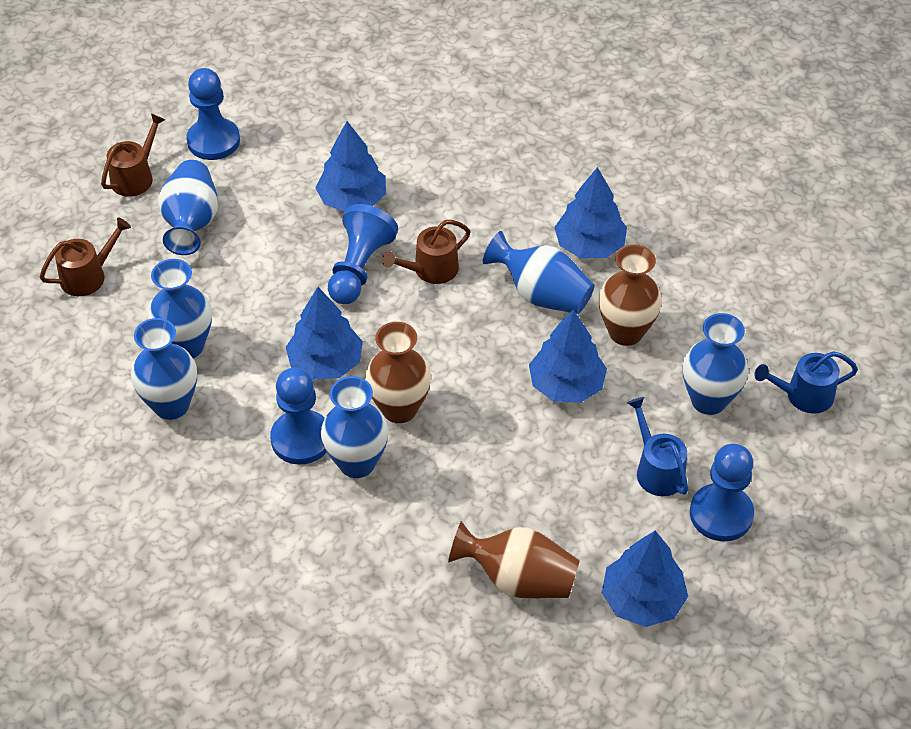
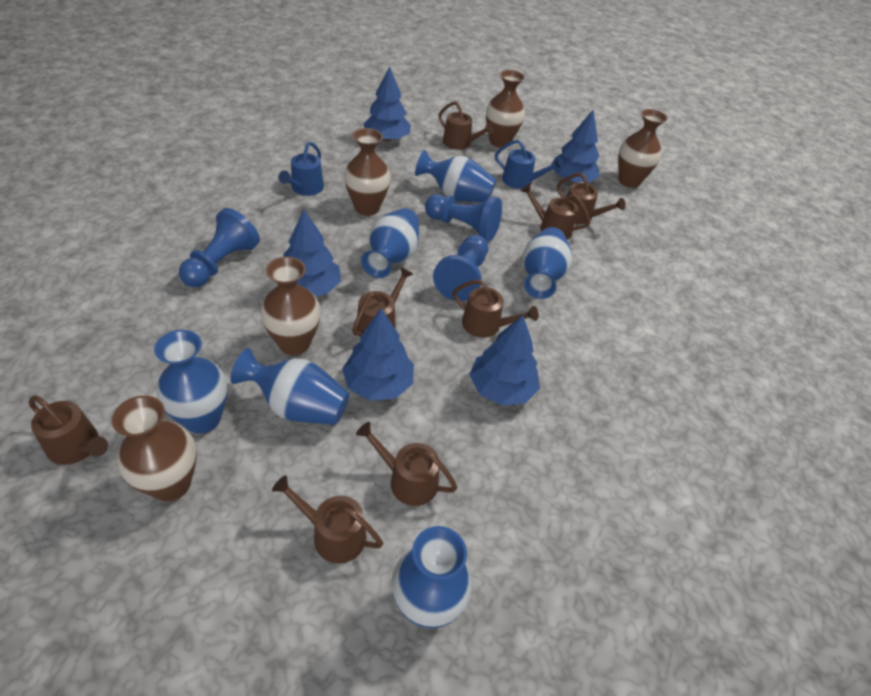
blue pawn: [186,68,240,160] [270,368,327,465] [328,204,398,304] [690,444,754,541] = 4 -> [179,208,260,287] [425,194,502,241] [433,235,488,301] = 3
brown vase: [365,322,431,423] [448,521,580,598] [599,245,662,346] = 3 -> [112,396,197,501] [260,257,321,355] [344,128,391,216] [486,70,525,148] [618,109,668,188] = 5
brown watering can: [40,217,131,296] [101,113,165,197] [382,220,470,284] = 3 -> [29,395,108,465] [272,475,383,564] [352,267,413,337] [356,422,458,506] [439,101,494,150] [453,280,539,338] [521,183,591,239] [557,173,626,224] = 8

